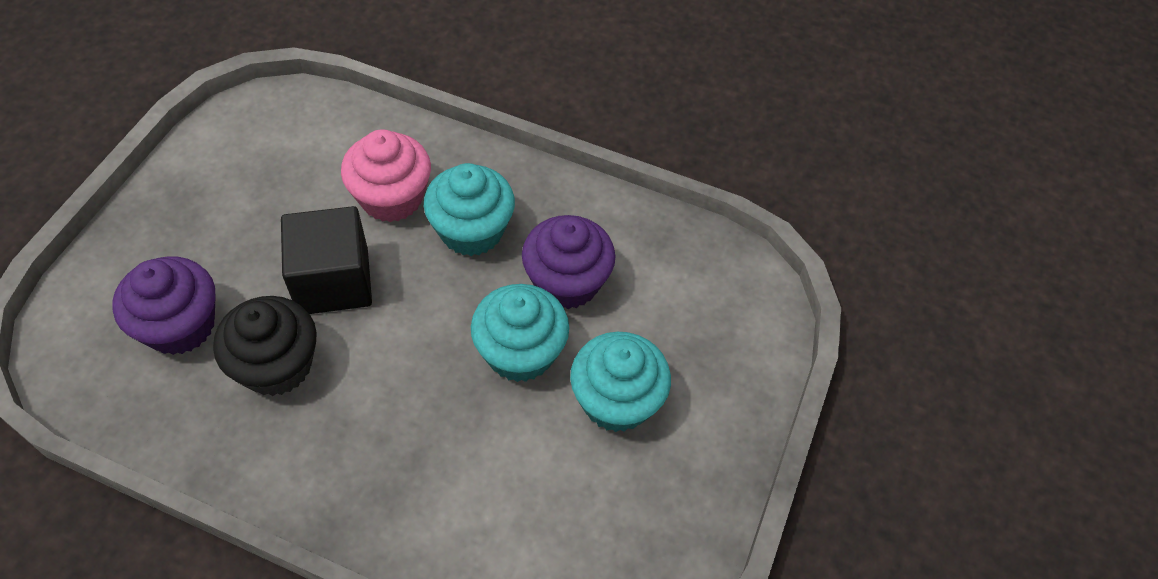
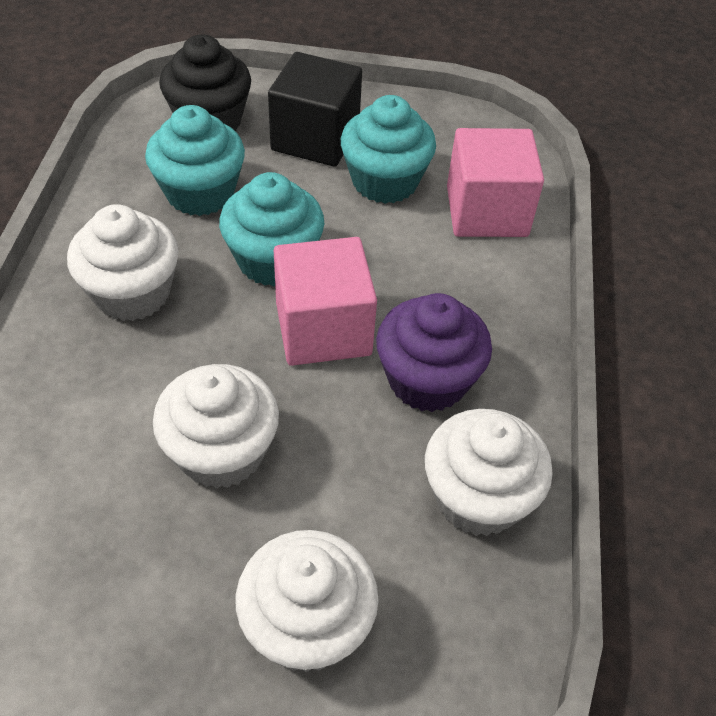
pink cube: none = 0 -> [274,237,377,366] [447,128,544,237] = 2
pink cupcake: [341,129,431,222] = 1 -> none = 0
purple cupcake: [112,256,216,355] [522,215,615,309] = 2 -> [376,293,492,412] = 1
white cupcake: none = 0 -> [67,204,179,321] [153,364,279,489] [236,530,379,673] [425,409,553,536] = 4

